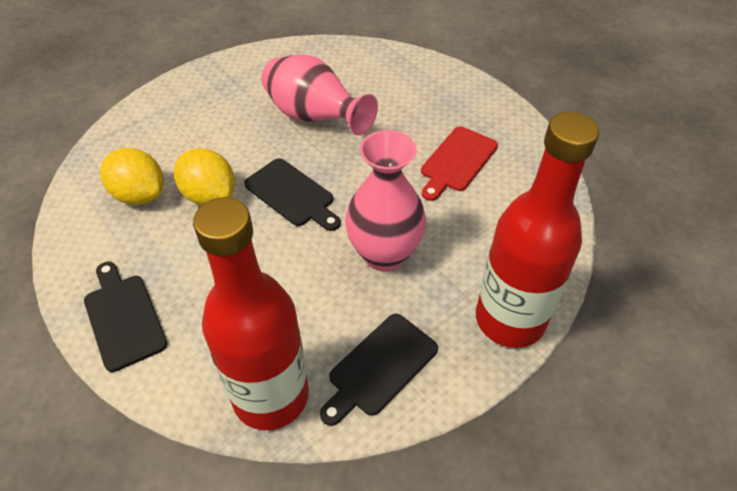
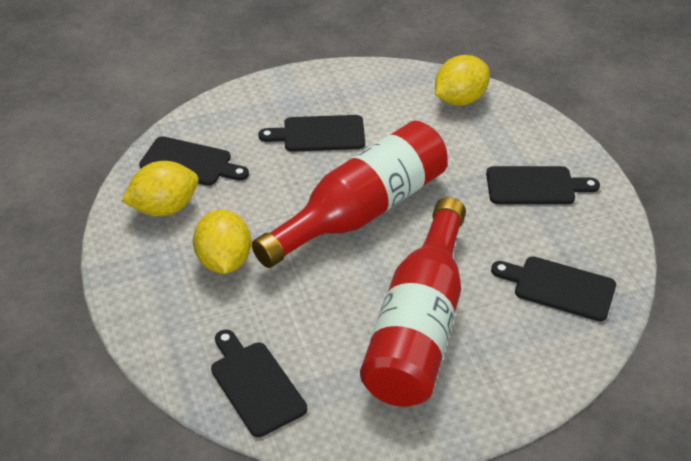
black cutting board: [84,261,167,372] [244,158,341,231] [320,314,438,426] = 3 -> [139,136,249,186] [211,330,307,437] [258,115,365,152] [486,166,600,204] [491,256,616,321] = 5
pink vase: [261,55,378,136] [345,130,426,271] = 2 -> none = 0
red cutting board: [421,126,498,201] = 1 -> none = 0
yellow lemon: [100,148,164,205] [174,148,235,205] = 2 -> [122,161,199,216] [193,210,251,274] [435,55,490,106] = 3

